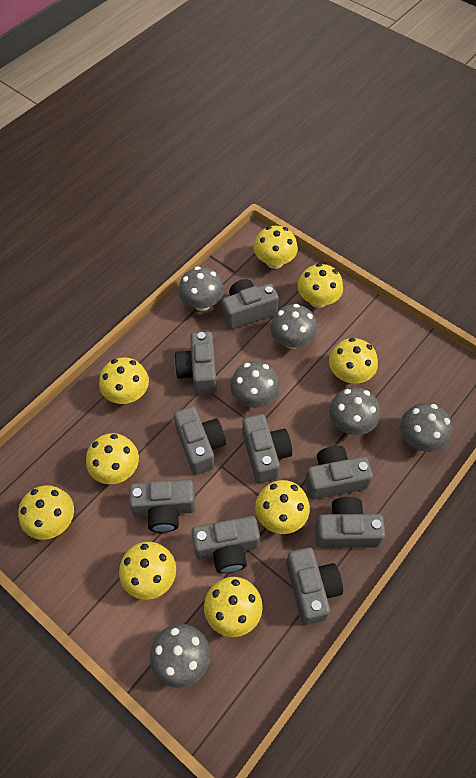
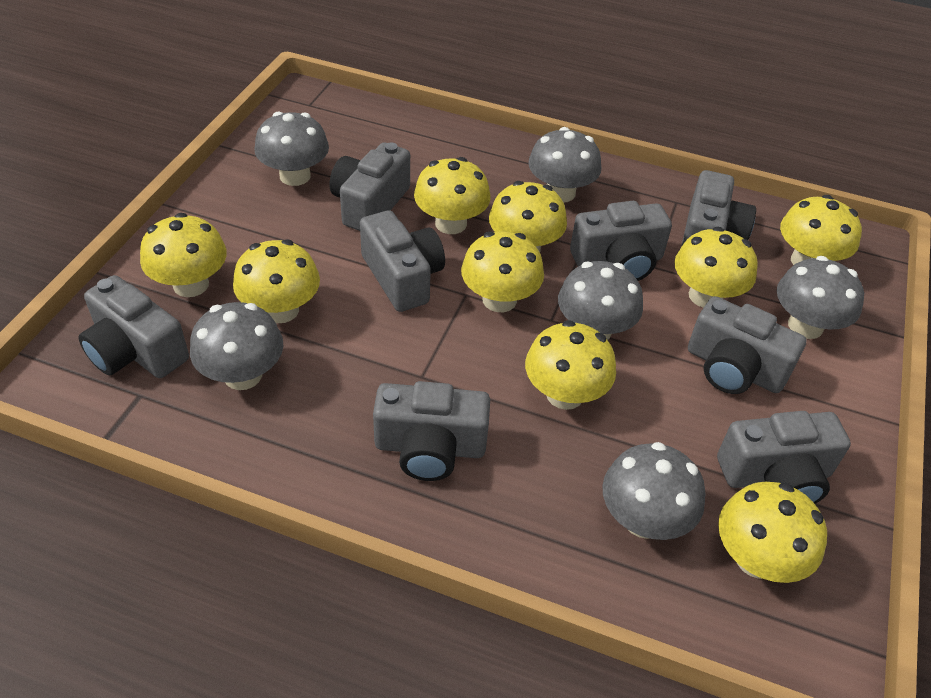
grey camera: [129,480,196,532] [174,331,217,395] [174,406,226,475] [192,516,260,573] [222,279,279,329] [242,414,292,483] [286,547,343,625] [305,446,373,500] [315,497,385,548] = 9 -> [78,275,189,378] [329,142,410,231] [360,210,445,312] [373,381,490,481] [570,201,672,281] [681,170,756,247] [688,296,807,394] [717,411,851,504] = 8

